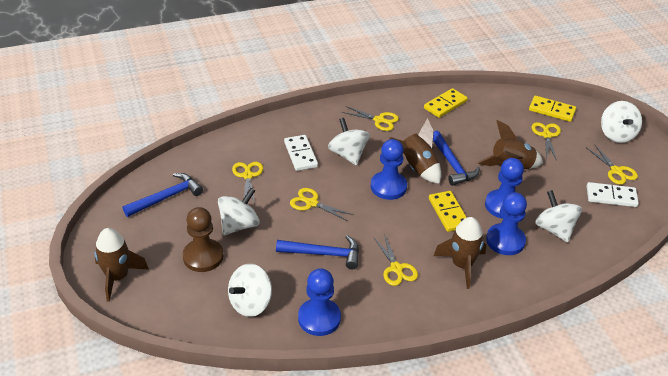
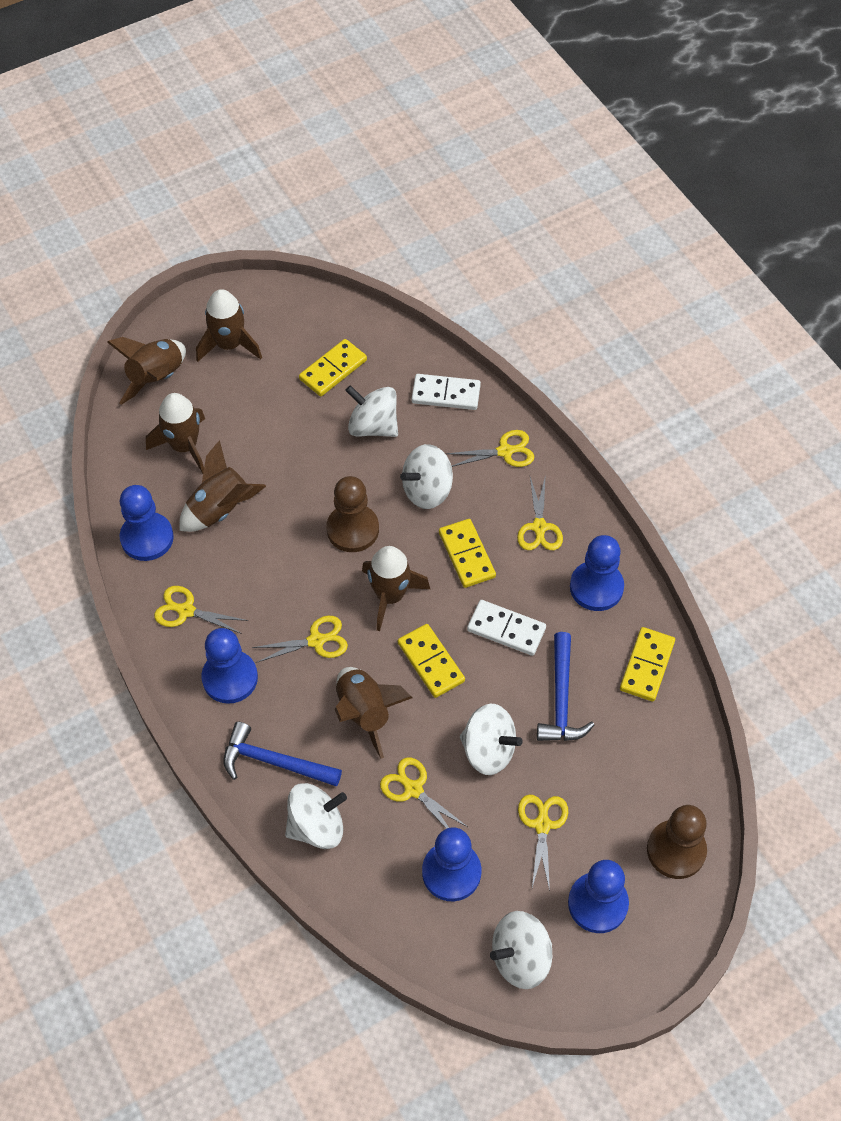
blue hammer: [123,173,203,217] [276,235,359,269] [433,131,480,186] = 3 -> [223,722,342,787] [537,632,594,741] = 2
blue pawn: [298,268,341,336] [371,139,407,200] [485,158,524,219] [486,192,527,255] = 4 -> [120,485,174,561] [201,628,258,704] [422,827,481,901] [568,860,629,933] [570,535,624,611] = 5
brown pawn: [183,207,223,272] = 1 -> [326,476,379,552] [647,805,707,879] = 2
brown rocket: [94,228,149,302] [389,118,441,184] [434,217,486,289] [478,120,543,169] = 4 -> [107,337,186,405] [146,393,205,474] [179,441,266,532] [196,289,262,362] [335,667,412,759] [362,546,430,631] = 6
yellow domino: [424,88,468,118] [429,191,467,232] [529,96,576,122] = 3 -> [299,339,367,396] [398,624,465,698] [439,519,496,588] [620,627,675,701] = 4

